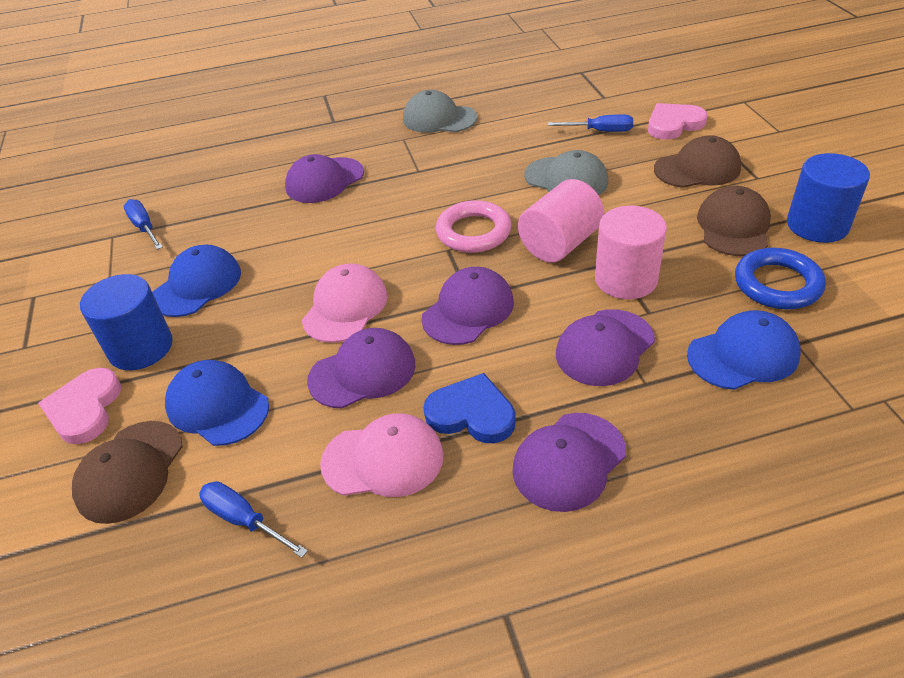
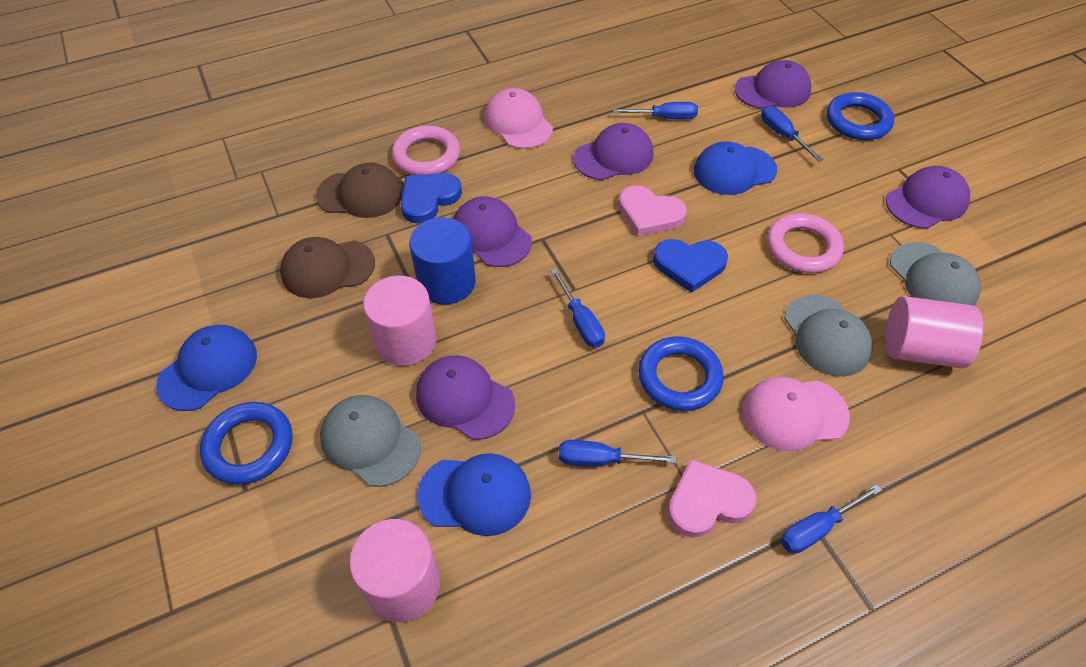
blue cylinder: [80,274,173,370] [787,153,870,243] = 2 -> [409,217,476,305] = 1
blue heart: [423,373,516,443] = 1 -> [400,173,462,224] [653,239,728,293] = 2
blue ring: [735,248,826,310] = 1 -> [200,402,292,485] [638,336,724,411] [826,92,894,140] = 3
blue screwdriver: [123,199,163,250] [199,481,308,558] [548,114,633,132] = 3 -> [551,269,605,347] [559,440,676,466] [613,102,698,119] [761,106,823,162] [781,484,882,553] = 5
brown cap: [72,421,183,524] [654,135,741,188] [697,186,771,256] = 3 -> [280,237,375,298] [316,163,403,218] = 2
grey cap: [403,90,477,133] [524,150,608,195] = 2 -> [320,395,421,487] [784,295,873,377] [890,242,981,306] = 3
pink cylinder: [518,179,604,262] [595,206,667,299] = 2 -> [349,519,440,622] [363,276,437,366] [885,296,983,368] = 3
pink ring: [436,200,511,253] = 1 -> [392,126,460,175] [767,213,844,273] = 2

